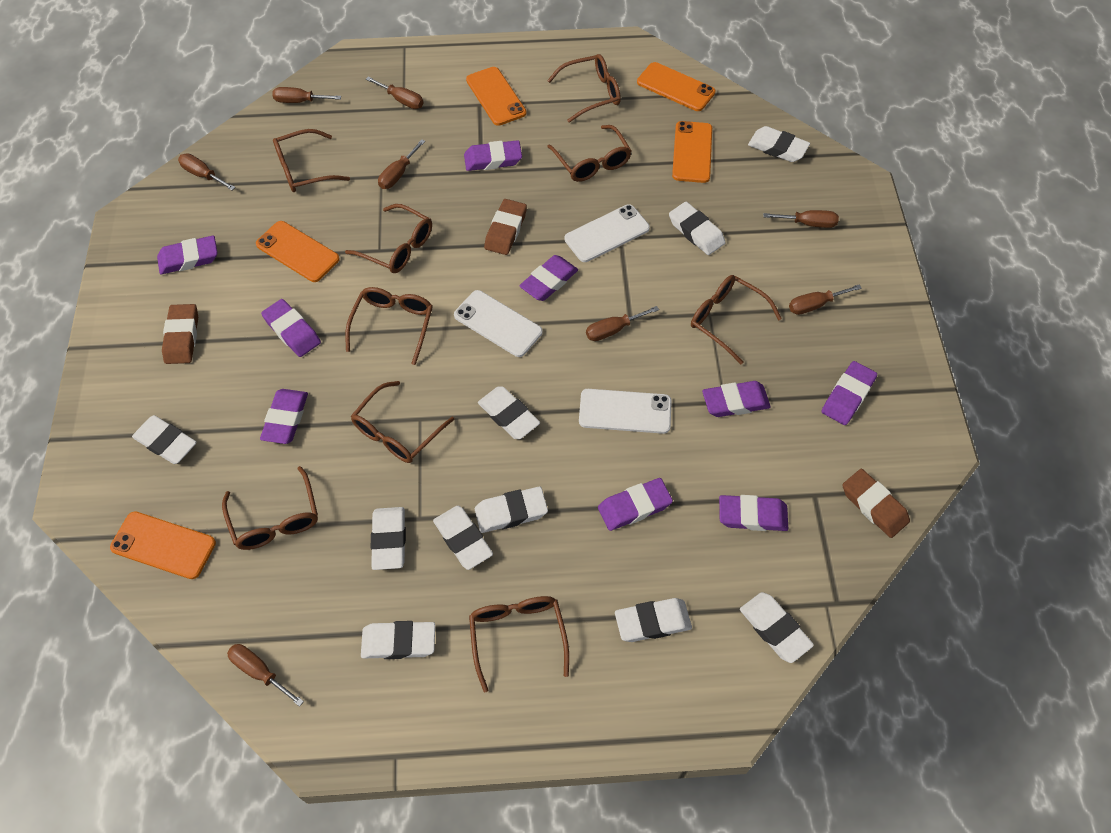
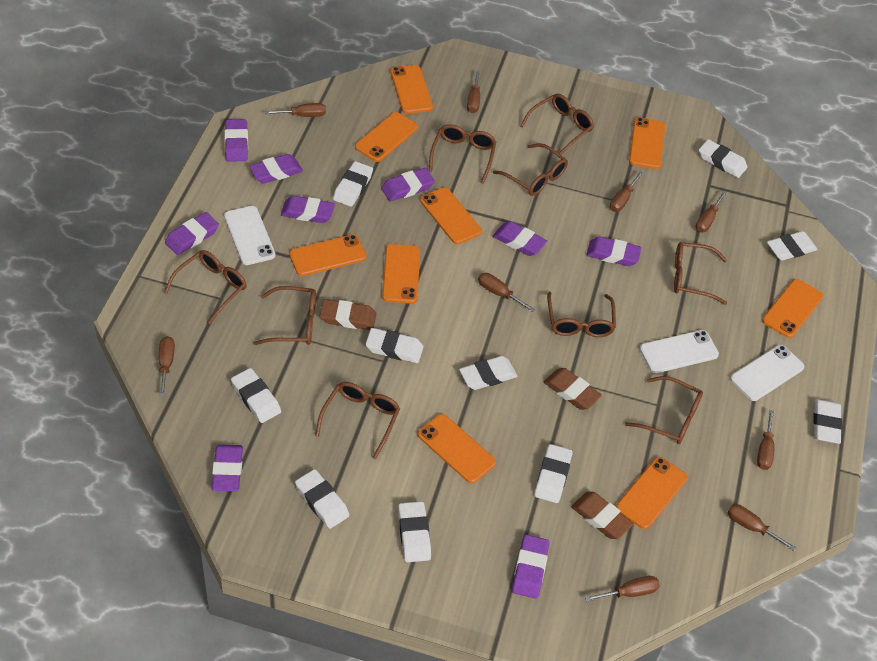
brown screwdriver: [178,153,235,190] [227,644,304,707] [272,87,341,103] [366,76,424,109] [378,139,425,189] [586,306,659,341] [763,210,839,228] [789,285,862,315] = 8 -> [159,336,175,397] [265,103,326,117] [467,70,480,113] [478,273,535,312] [585,576,660,601] [610,171,643,212] [696,191,727,232] [727,504,796,551] [757,410,775,470] = 9
orange phone: [110,511,216,579] [256,221,340,282] [466,67,526,126] [637,62,715,111] [672,121,712,183] = 5 -> [289,234,366,276] [355,112,418,162] [382,244,420,304] [390,65,433,114] [417,414,496,483] [420,187,482,244] [616,457,688,529] [629,117,665,169] [762,279,823,338] = 9

